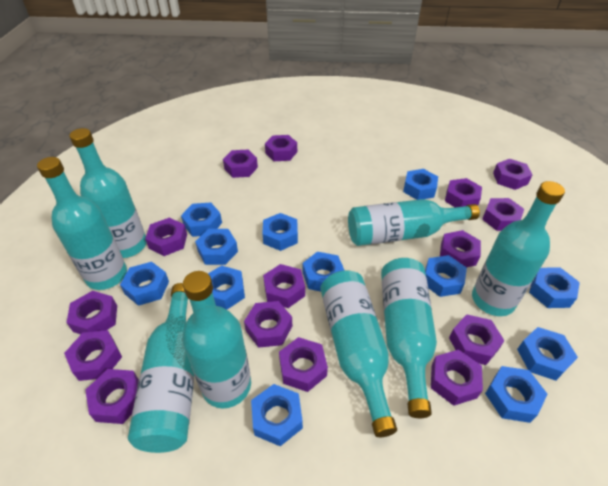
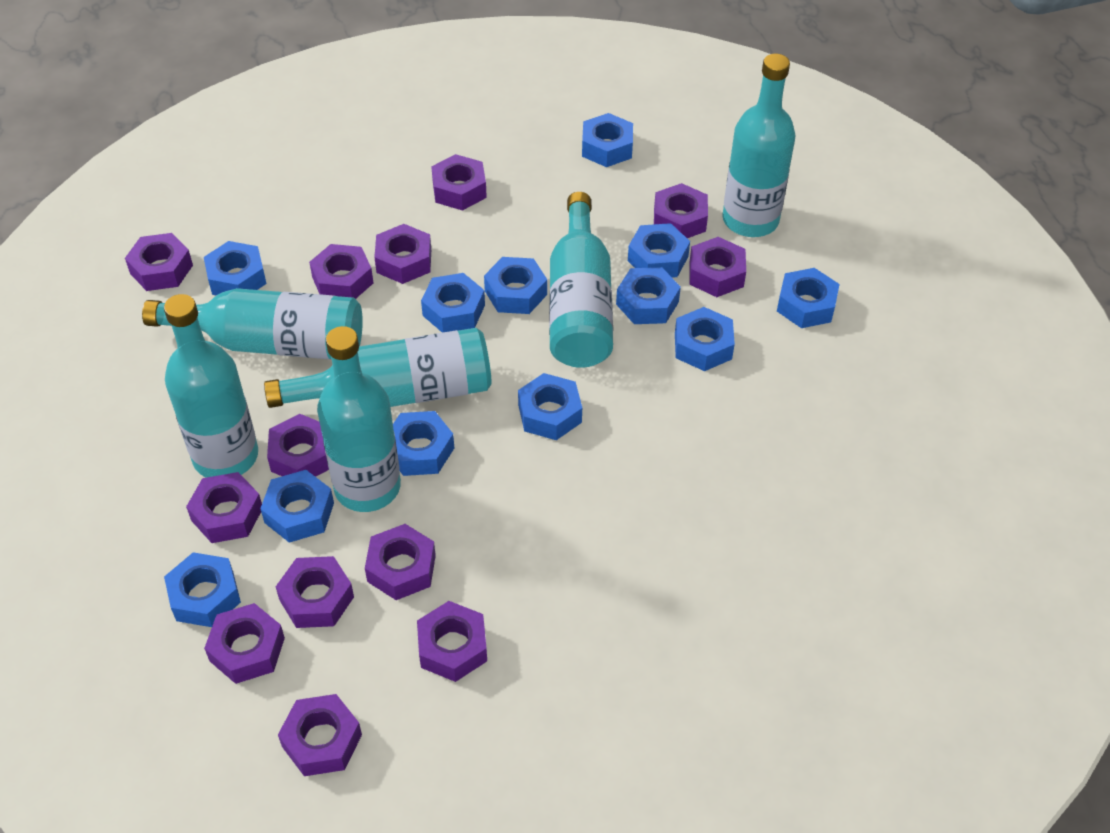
purple nut: [64,330,122,381] [66,291,117,334] [85,369,139,424] [145,218,187,256] [223,150,258,178] [244,301,292,348] [263,264,305,308] [265,135,297,161] [279,337,328,392] [431,350,483,406] [440,230,481,267] [445,178,482,207] [449,314,505,365] [482,198,524,231] [493,159,533,190] = 15 -> [125,233,193,291] [186,472,262,543] [204,603,285,684] [267,414,329,477] [276,556,354,628] [278,694,362,776] [309,244,373,299] [365,524,436,600] [374,224,431,284] [417,601,487,682] [431,154,487,211] [654,183,708,238] [690,237,746,297] = 13
turquoise bottle: [37,157,127,290] [69,128,147,258] [128,283,194,453] [182,271,251,408] [320,270,397,437] [348,199,480,246] [381,258,437,418] [472,181,565,316] = 8 -> [142,288,363,359] [164,294,258,478] [264,328,491,408] [317,326,401,512] [549,192,613,368] [722,54,796,237] = 6

